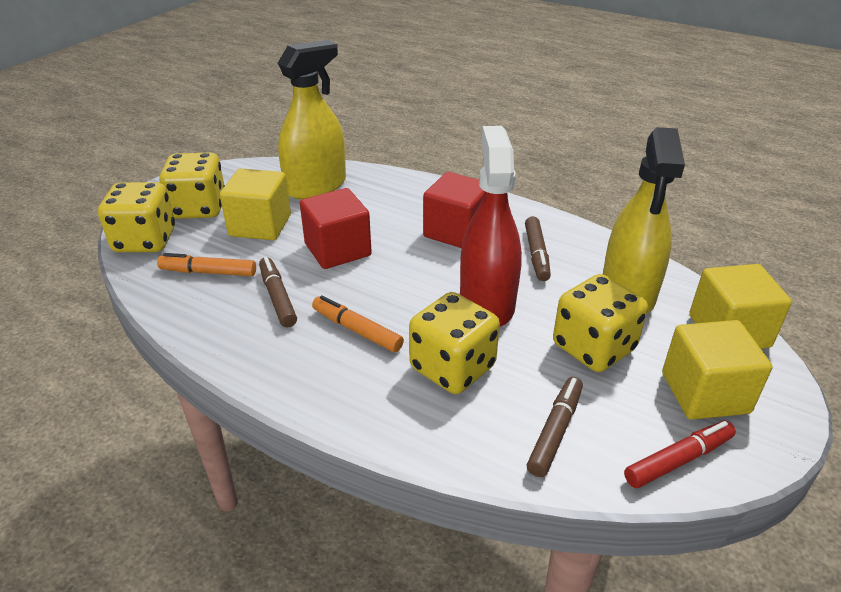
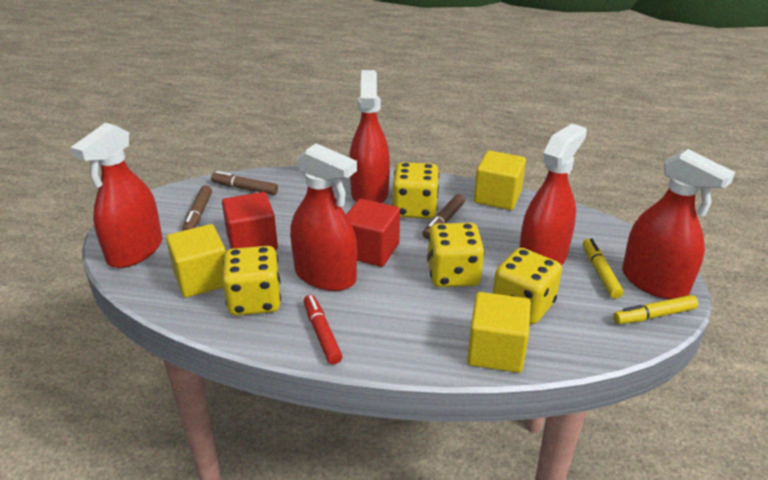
orange marker: [157,253,256,276] [312,295,404,352] = 2 -> none = 0
red spray bottle: [460,126,522,327] = 1 -> [71,123,162,268] [290,143,357,291] [349,70,390,203] [519,124,587,266] [622,149,735,299] = 5
yellow marker: none = 0 -> [583,238,624,299] [613,295,698,324] = 2
yellow spray bottle: [278,40,346,200] [603,127,685,314] = 2 -> none = 0

